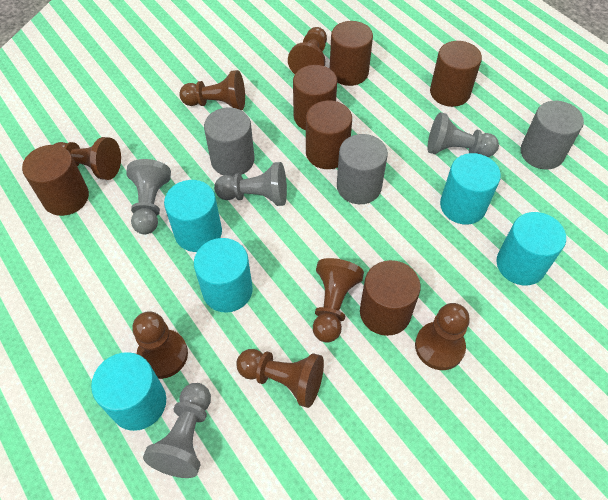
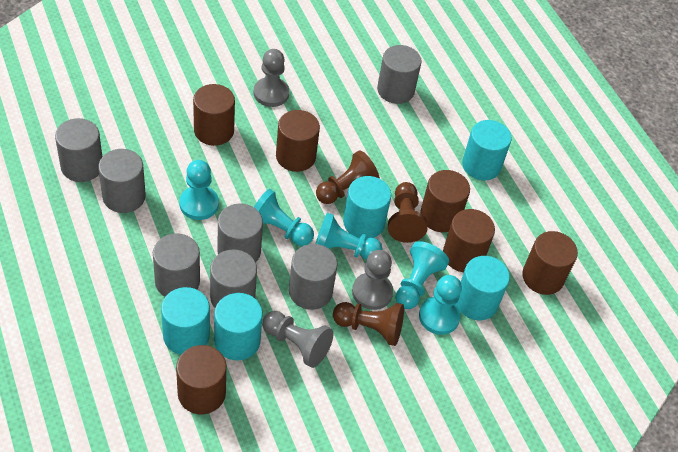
brown pawn: [54,137,121,180] [132,311,188,379] [179,70,245,110] [236,349,324,408] [288,27,327,74] [313,258,364,343] [415,303,470,370] = 7 -> [316,150,380,204] [333,302,404,346] [388,182,428,243] = 3
grey cylinder: [204,107,254,177] [337,134,388,204] [521,101,584,170] = 3 -> [55,118,102,182] [98,149,146,213] [153,233,200,297] [210,249,257,308] [218,204,263,262] [289,244,337,310] [377,45,422,104] = 7
grey pawn: [126,159,171,234] [143,383,211,478] [214,162,287,206] [427,112,499,157] = 4 -> [254,49,289,107] [262,311,333,368] [352,250,393,310] = 3
turquoise pawn: none = 0 -> [179,160,219,220] [254,189,314,246] [316,213,383,260] [396,241,449,309] [419,275,462,335] = 5

